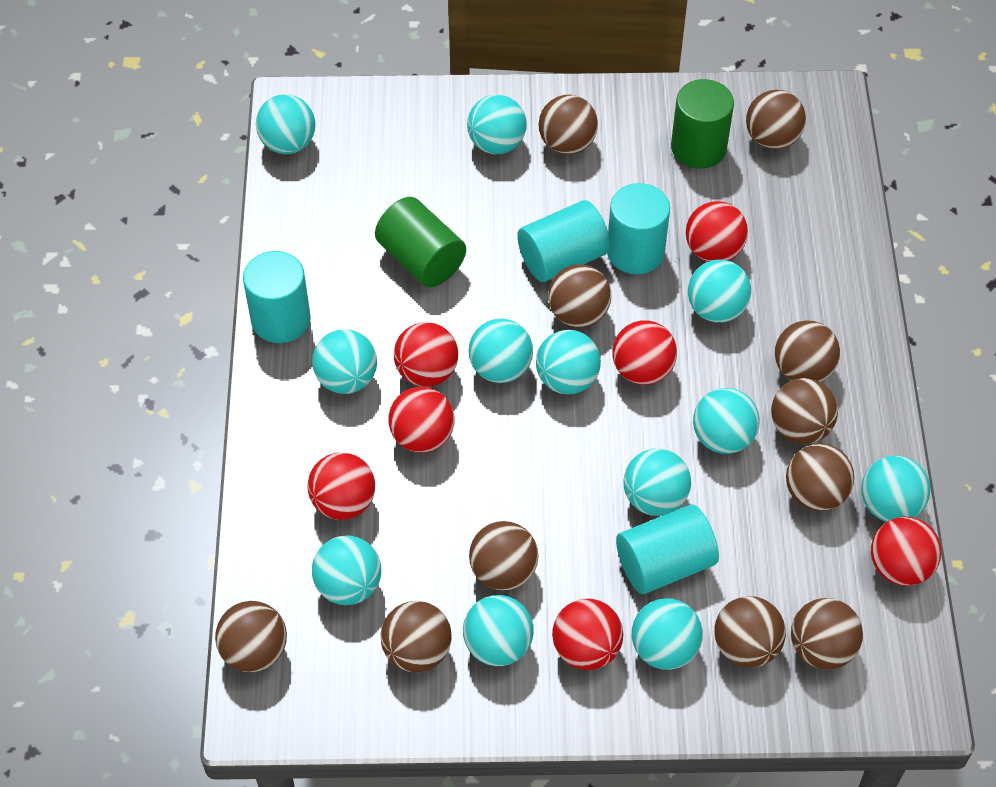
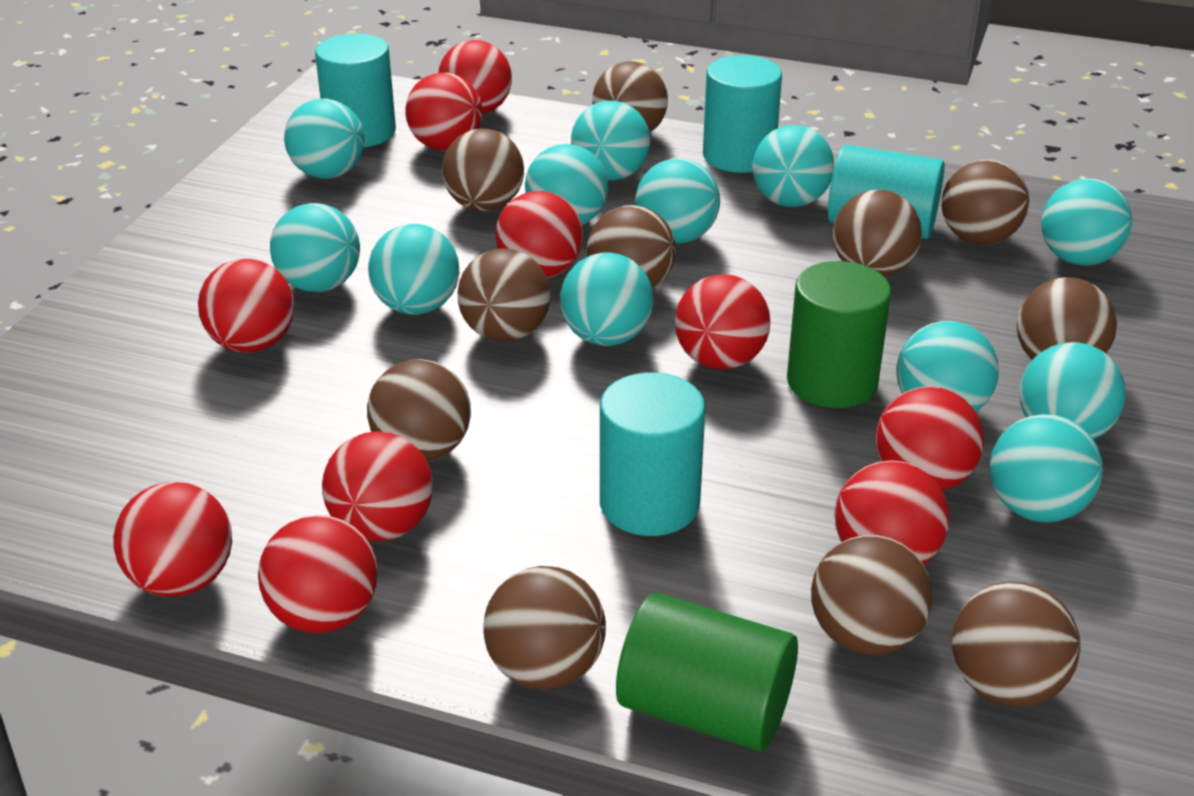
red ball: [307,453,375,520] [389,387,454,453] [394,322,458,387] [552,599,623,670] [612,320,677,385] [686,201,748,262] [871,517,942,586] = 7 -> [113,482,232,597] [198,259,294,353] [258,515,378,633] [322,431,433,541] [405,73,483,150] [438,40,512,114] [495,191,583,278] [675,274,770,370] [834,460,949,564] [875,386,984,491] = 10

